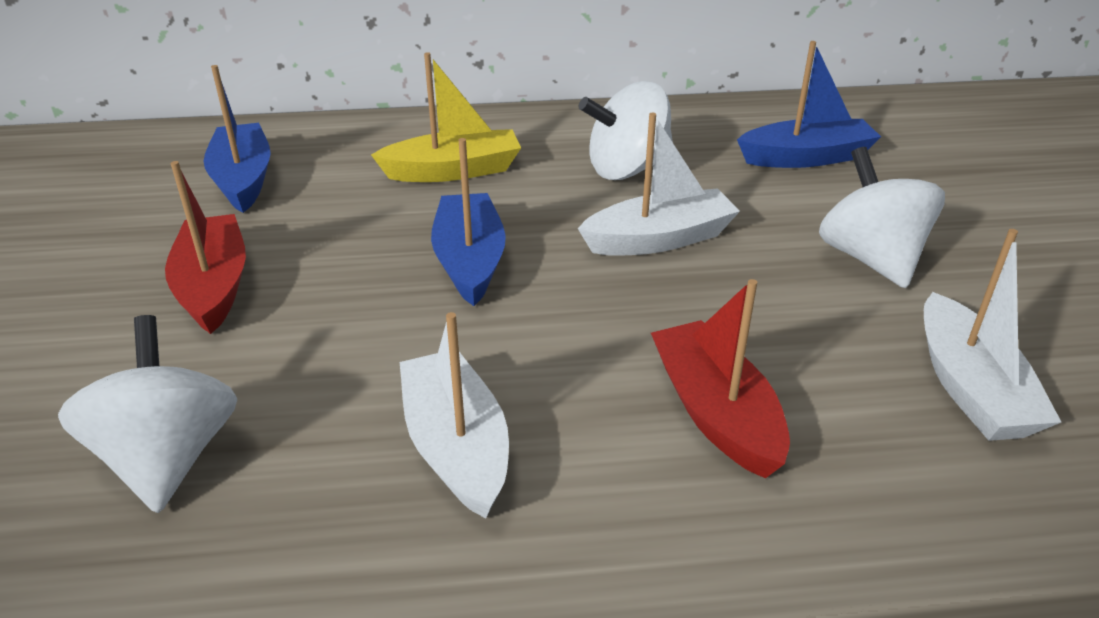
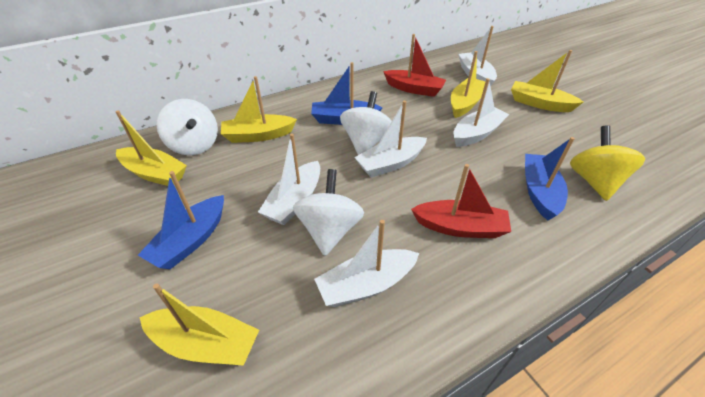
white boat: [400,312,509,519] [578,113,740,256] [924,229,1061,441] = 3 -> [258,133,320,225] [314,220,419,307] [354,101,427,177] [454,78,509,147] [458,26,497,86] = 5
yellow boat: [371,52,521,182] = 1 -> [116,110,187,186] [139,283,259,366] [221,76,297,143] [451,51,486,118] [511,50,583,112] = 5
yellow spinning top: none = 0 -> [570,125,645,201] = 1

